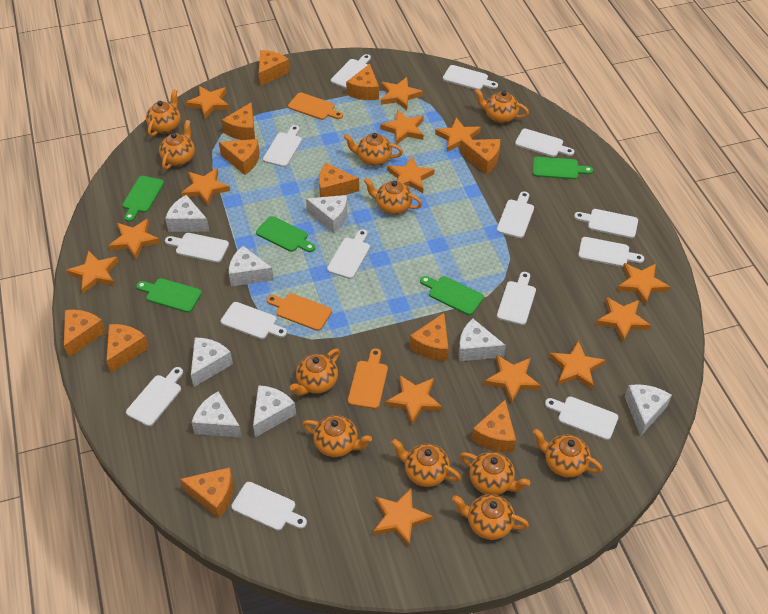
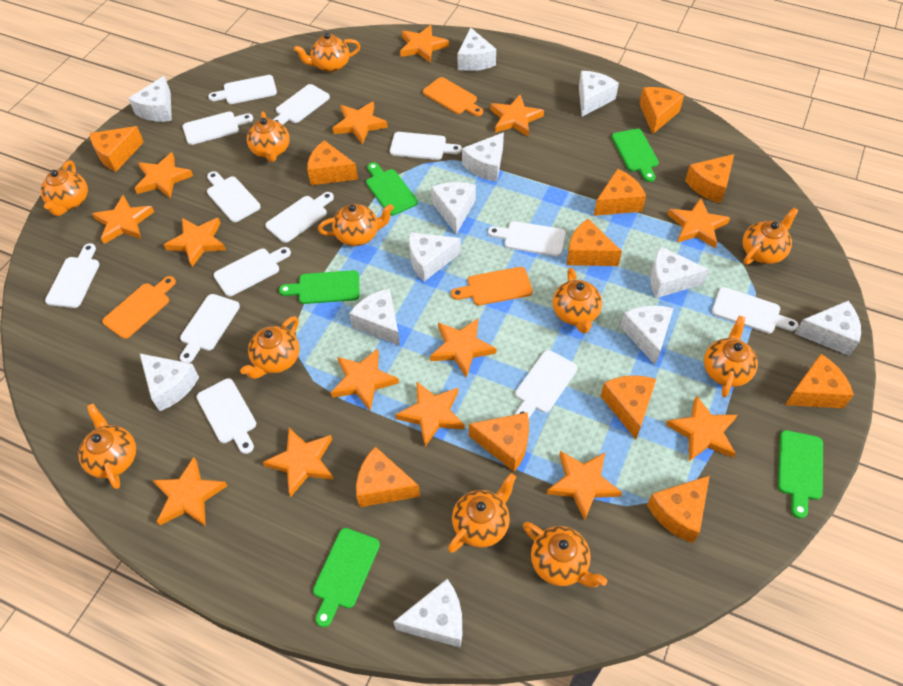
white cheese: [165,195,210,232] [191,337,233,387] [191,391,242,438] [229,246,274,286] [253,385,296,437] [306,195,347,233] [459,319,506,361] [625,384,672,436] = 8 -> [128,76,172,122] [139,353,199,411] [349,288,400,346] [394,579,462,647] [409,232,461,281] [431,182,476,234] [458,27,496,71] [462,132,504,182] [579,71,619,117] [620,305,674,365] [650,247,709,298] [795,301,861,356] = 12
white cutting board: [126,367,183,426] [165,233,229,263] [221,302,287,339] [231,482,307,531] [263,125,302,167] [327,229,370,279] [331,54,371,89] [443,65,498,90] [497,191,534,238] [497,272,536,325] [515,129,574,157] [545,397,618,440] [574,209,638,238] [578,237,644,267] = 14 -> [45,243,99,308] [180,294,240,363] [183,112,253,145] [197,378,256,454] [207,171,261,222] [208,75,277,104] [214,247,291,296] [265,192,334,243] [273,84,330,125] [390,132,462,160] [488,221,566,257] [515,350,578,419] [712,287,799,333] = 13

